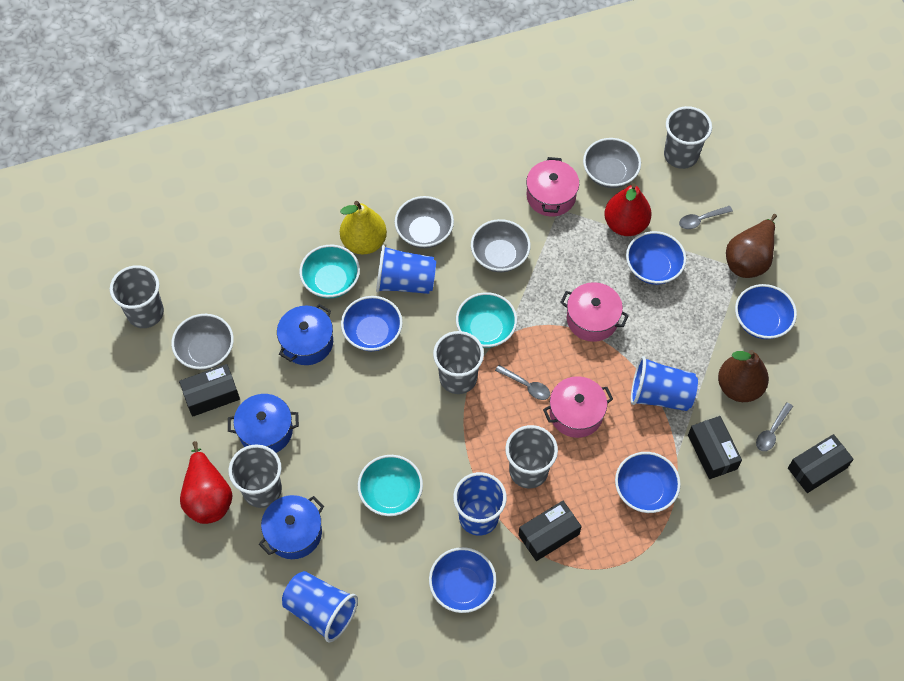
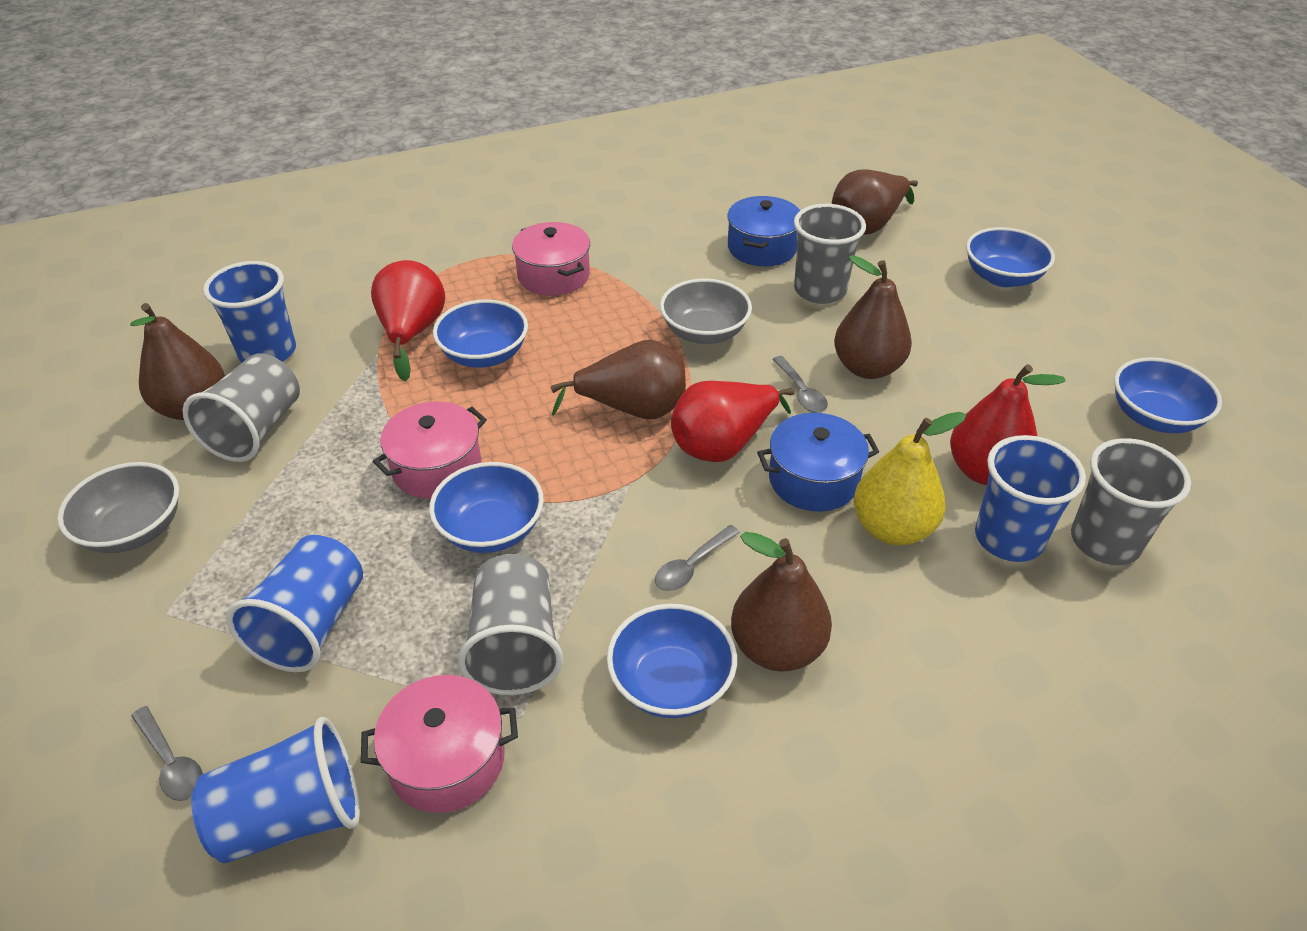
black box: [179,364,240,417] [518,501,582,561] [688,416,742,479] [788,434,854,493] = 4 -> none = 0
blue pot: [228,394,299,453] [259,495,324,559] [277,304,333,365] = 3 -> [727,196,800,266] [757,413,879,512] = 2
brown pear: [718,350,769,402] [726,214,777,278] = 2 -> [130,303,225,420] [550,340,686,419] [731,532,832,672] [832,170,918,235] [834,255,912,379] = 5
grey bowl: [171,314,234,370] [395,196,454,248] [471,219,531,272] [583,138,641,188] = 4 -> [57,462,179,553] [660,279,752,344] = 2
grey cup: [110,265,164,328] [228,444,282,508] [433,331,484,394] [505,425,558,488] [664,106,712,169] = 5 -> [182,353,300,462] [458,554,563,695] [794,204,866,304] [1071,438,1191,565] = 4
red pear: [180,441,232,524] [604,183,652,236] = 2 -> [371,260,445,381] [671,381,794,462] [950,364,1066,485] = 3
turquoise bowl: [300,245,360,298] [358,455,423,516] [456,292,517,348] = 3 -> none = 0

